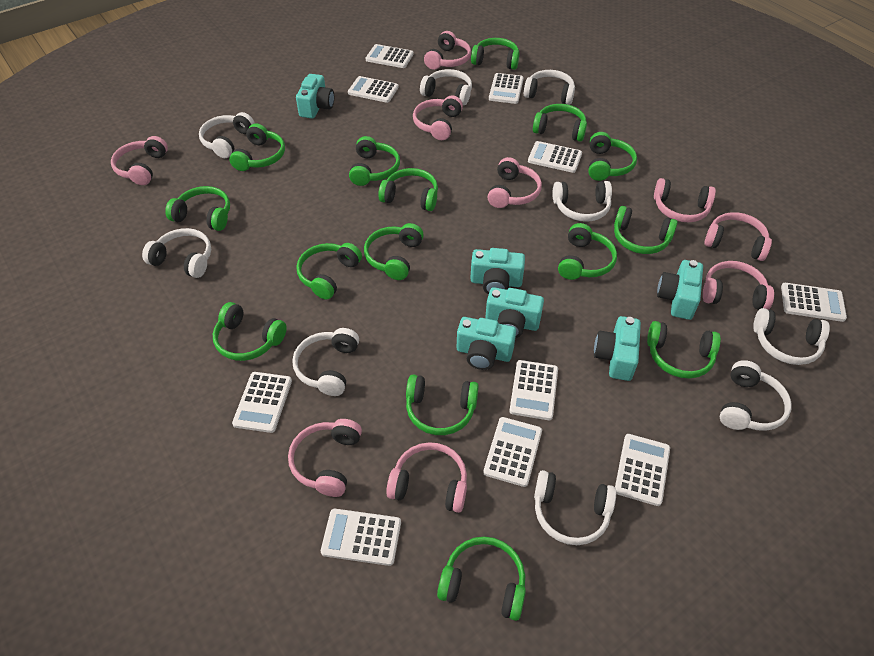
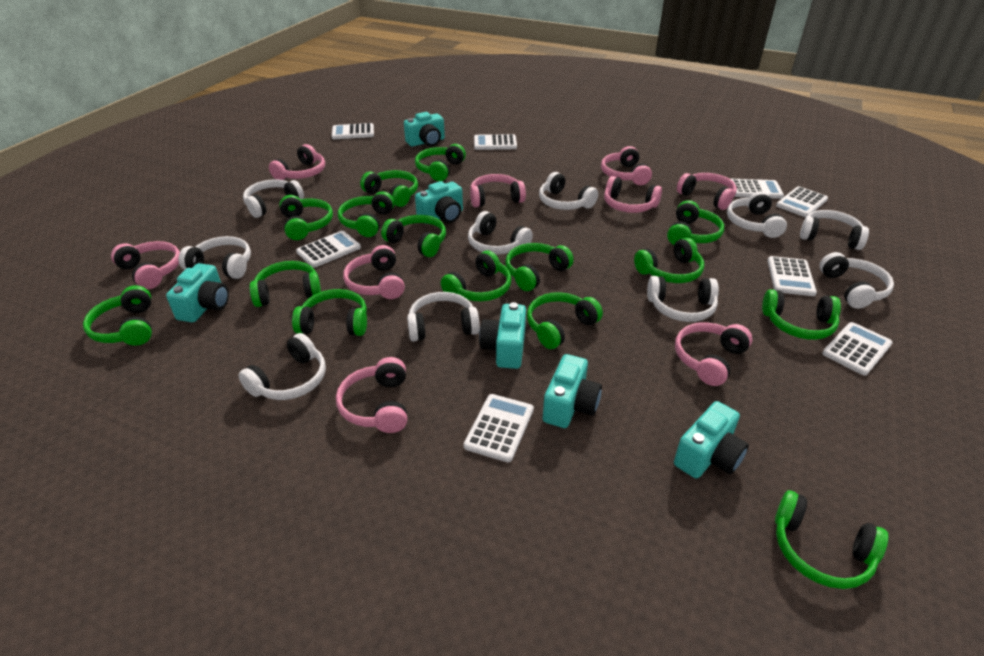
white calculator: [232,372,292,433] [321,509,401,566] [348,76,399,103] [366,44,414,68] [483,417,542,487] [489,73,524,104] [509,360,558,420] [528,141,582,173] [615,434,670,506] [781,283,847,322] = 10 -> [296,231,361,268] [332,123,374,139] [464,394,534,462] [474,134,517,150] [731,179,784,199] [767,256,817,296] [776,186,828,217] [822,322,893,376] = 8
white headphones: [142,228,211,278] [199,112,255,158] [292,328,359,396] [420,69,472,105] [524,70,575,105] [534,470,616,545] [553,181,612,222] [720,360,792,431] [753,308,830,365] = 9 -> [179,236,251,279] [238,333,326,400] [243,179,304,218] [407,292,480,341] [468,211,533,254] [539,172,598,210] [647,276,719,322] [727,191,787,238] [800,210,869,250] [820,252,894,309] = 10

